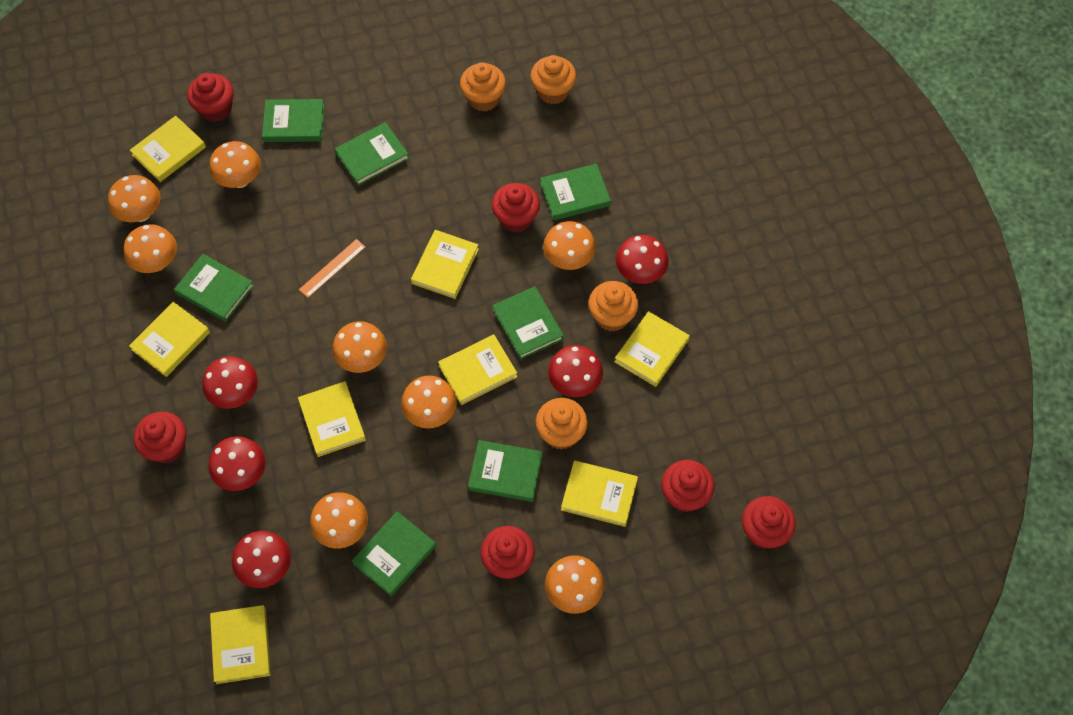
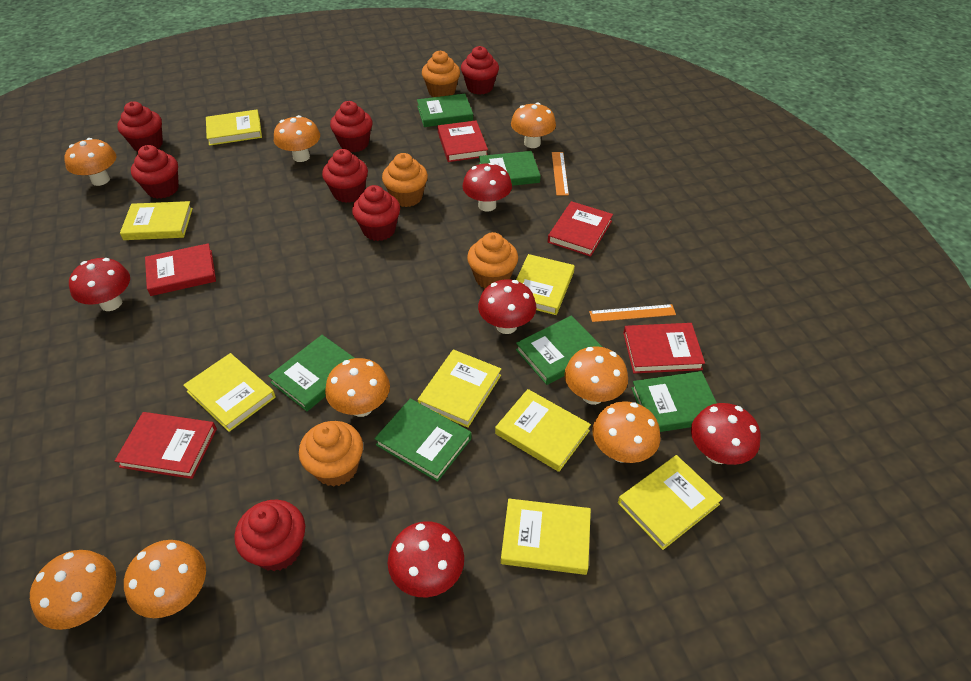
green book: [174,254,254,322] [262,99,324,142] [335,122,409,186] [352,511,436,596] [468,440,543,502] [492,286,564,360] [540,164,611,220] = 7 -> [268,335,354,411] [374,398,472,482] [417,94,473,127] [479,151,541,186] [516,315,602,385] [631,371,717,432] = 6
orange ruler: [299,239,365,298] = 1 -> [552,152,569,196] [589,304,676,322] = 2
red book: none = 0 -> [115,412,217,479] [145,243,216,296] [437,120,488,162] [548,201,613,257] [623,323,705,374] = 5
red cupcake: [134,412,186,464] [187,73,234,122] [480,526,535,579] [492,183,540,233] [661,460,714,512] [742,496,796,549] = 6 -> [117,101,163,152] [131,145,179,199] [234,500,305,571] [322,149,368,203] [330,101,372,152] [352,185,400,241] [461,46,499,95] = 7

